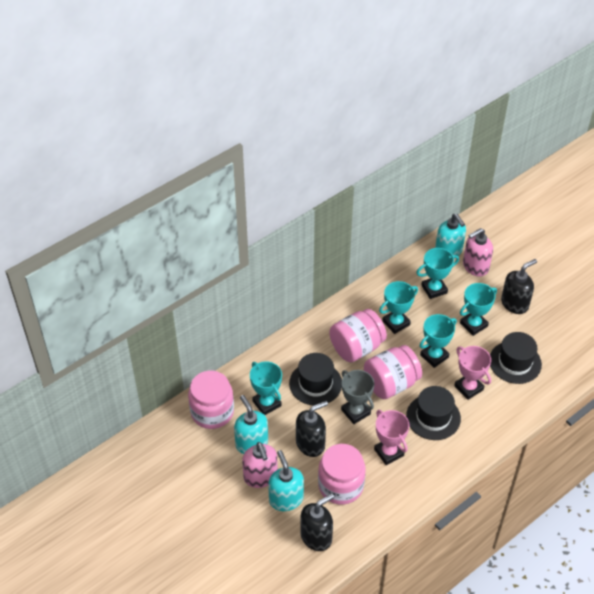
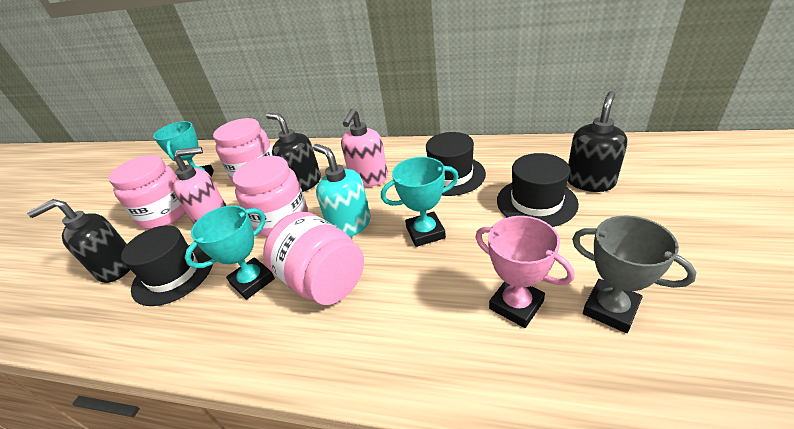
pink trophy: [374,410,409,465] [454,346,491,400] = 2 -> [476,216,575,328] = 1
turquoise soap dispenser: [234,395,268,454] [268,450,304,511] [435,213,466,256] = 3 -> [313,144,370,237] = 1
turquoise trophy: [250,361,282,415] [379,281,418,334] [416,248,459,299] [420,314,457,368] [460,283,497,336] = 5 -> [153,121,214,177] [185,206,275,300] [381,157,459,247] = 3

